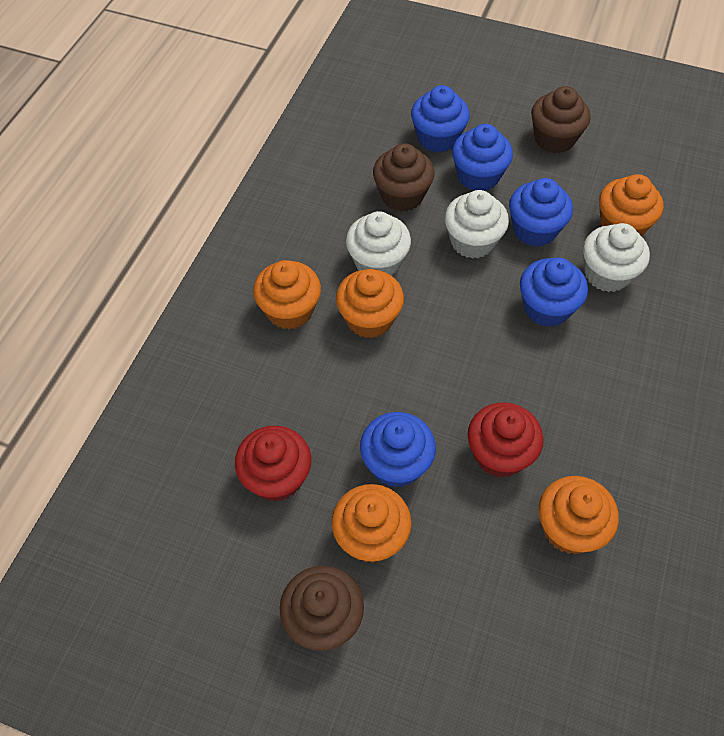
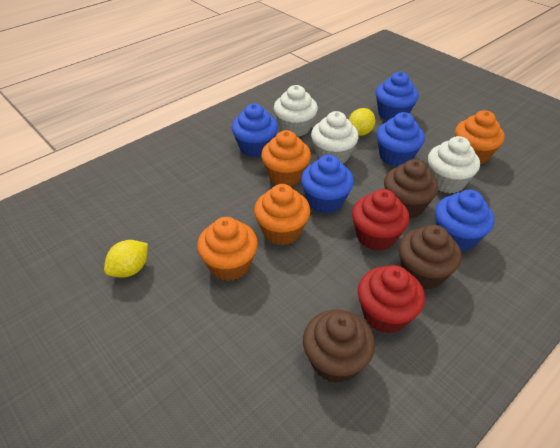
orange cupcake: [253,260,321,330] [332,484,412,563] [336,269,404,338] [539,476,619,554] [599,174,663,236] = 5 -> [197,217,258,281] [254,184,310,245] [261,130,311,186] [455,110,504,164] = 4
yellow lemon: none = 0 -> [104,240,148,278] [349,108,375,136] = 2

